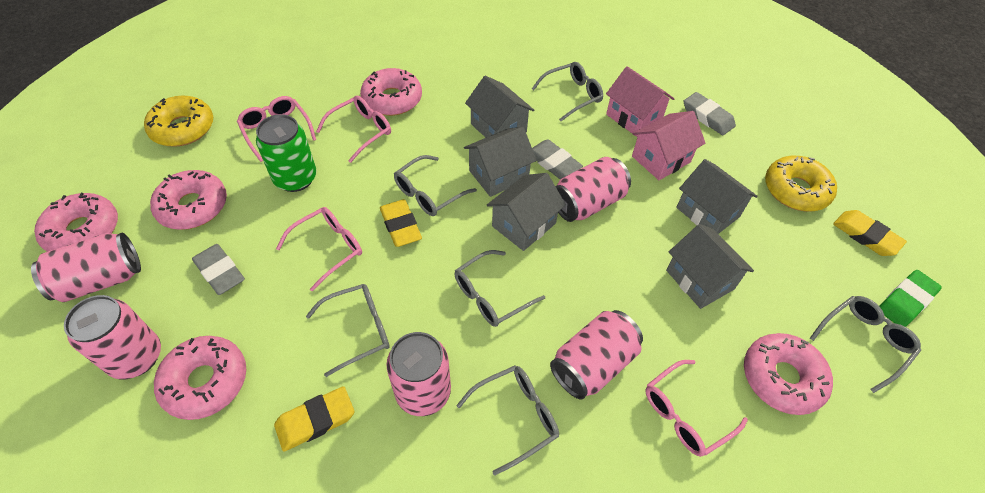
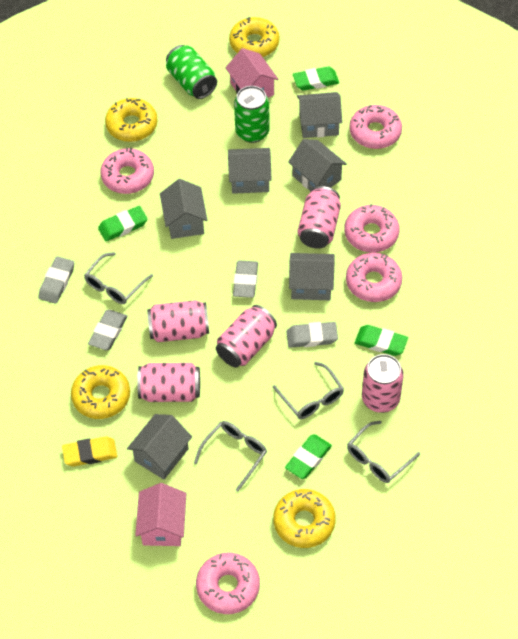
green can: [256,114,317,192] = 1 -> [166,45,217,99] [234,86,270,143] = 2
green eraser: [879,270,942,327] = 1 -> [98,206,148,241] [285,434,332,479] [293,67,339,91] [355,325,408,356] = 4
grey eraser: [192,244,245,295] [532,139,583,179] [684,92,736,136] = 3 -> [38,256,74,304] [88,310,127,350] [233,260,258,298] [286,322,338,348] = 4
grey glasses: [306,284,390,377] [394,155,477,216] [454,250,545,327] [457,365,559,475] [532,62,603,121] [810,296,921,393] = 6 -> [84,252,153,304] [194,421,267,491] [273,362,344,419] [347,421,420,483] = 4
grey house: [464,127,537,197] [465,76,534,138] [487,173,566,251] [666,224,754,309] [676,159,758,234] = 5 -> [127,414,192,480] [160,179,208,239] [228,148,272,194] [288,139,347,191] [289,253,335,300] [297,92,342,138] = 6
pink glasses: [237,96,316,162] [276,207,362,291] [316,96,391,163] [645,360,748,457] = 4 -> none = 0
yellow donut: [144,95,213,147] [765,156,837,211] = 2 -> [71,365,130,419] [105,98,158,142] [229,17,279,57] [273,489,336,548] = 4
yellow eraser: [274,386,355,452] [380,199,422,247] [833,210,907,256] = 3 -> [62,436,117,466] = 1

